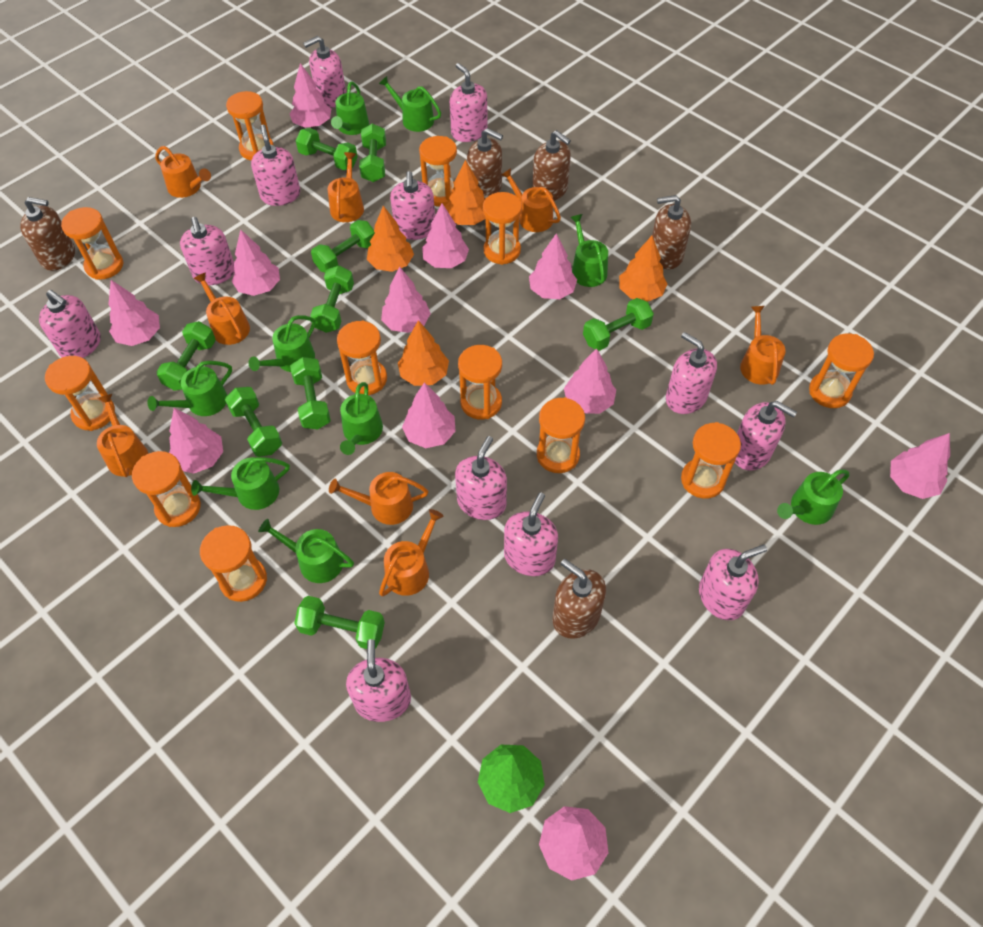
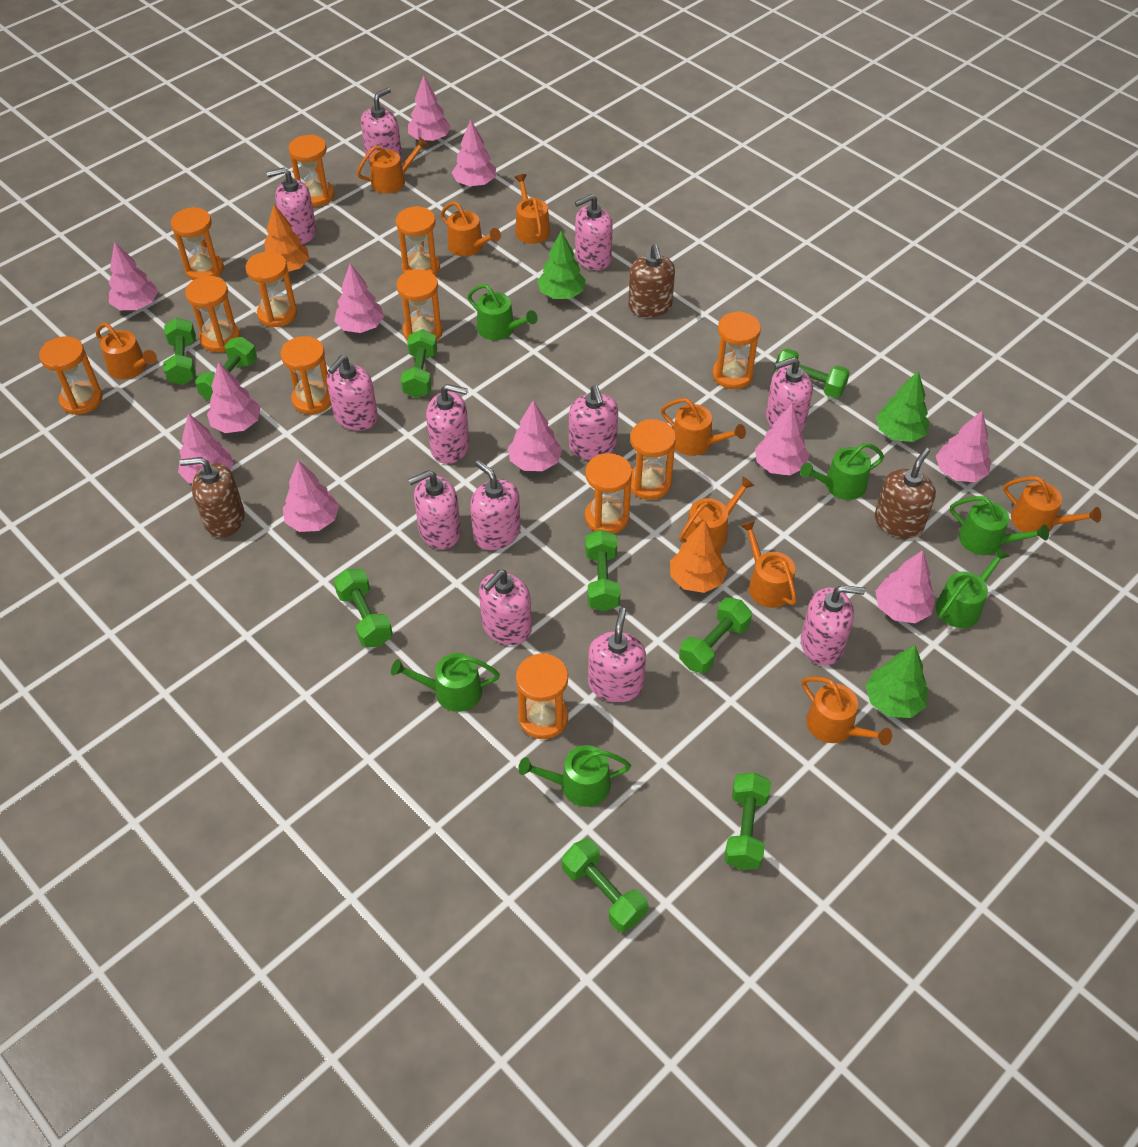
brown soap dispenser: [20,197,75,271] [467,128,503,199] [532,130,571,201] [553,559,606,639] [652,195,691,269] = 5 -> [180,457,245,538] [628,244,675,317] [875,448,936,538] = 3
green tree: [478,745,545,813] = 1 -> [537,230,586,299] [865,645,928,718] [876,371,930,442] = 3
green watering can: [147,361,232,416] [191,457,290,510] [248,315,316,372] [258,519,354,583] [331,81,369,135] [340,382,383,455] [379,76,441,132] [570,214,608,287] [777,469,850,525] = 9 -> [391,653,500,712] [468,284,538,340] [518,745,631,807] [800,443,884,500] [936,547,1010,628] [950,496,1049,555] = 6
orange tree: [367,206,414,272] [398,320,449,386] [445,160,486,225] [619,236,667,302] = 4 -> [264,205,309,272] [670,520,728,593] = 2
orange watering can: [97,394,148,477] [155,146,211,198] [194,272,250,345] [328,152,364,222] [329,472,428,525] [379,509,444,597] [501,168,561,232] [740,306,786,385] = 8 -> [96,323,157,380] [357,137,429,193] [441,201,501,256] [514,174,550,244] [661,398,746,456] [679,476,755,549] [740,520,797,608] [802,677,892,746] [1003,476,1101,532] = 9

